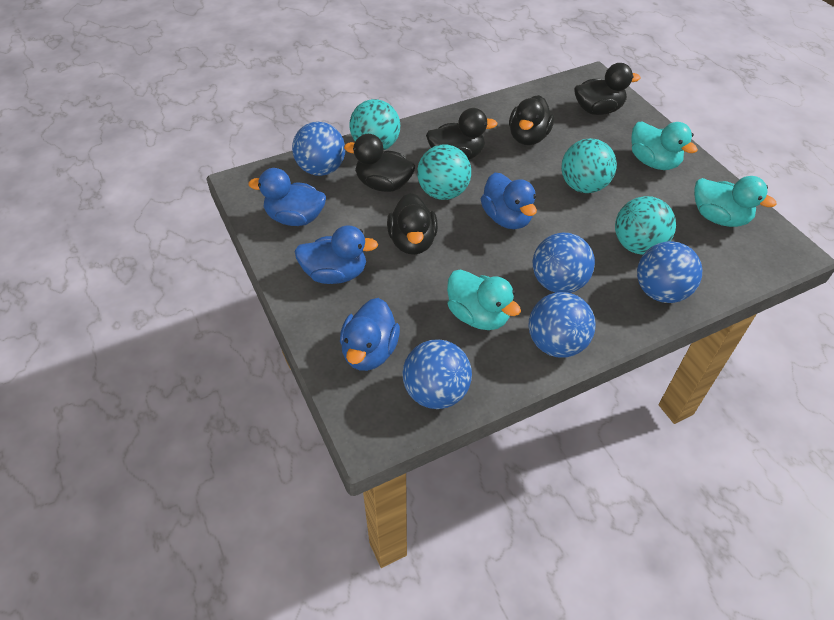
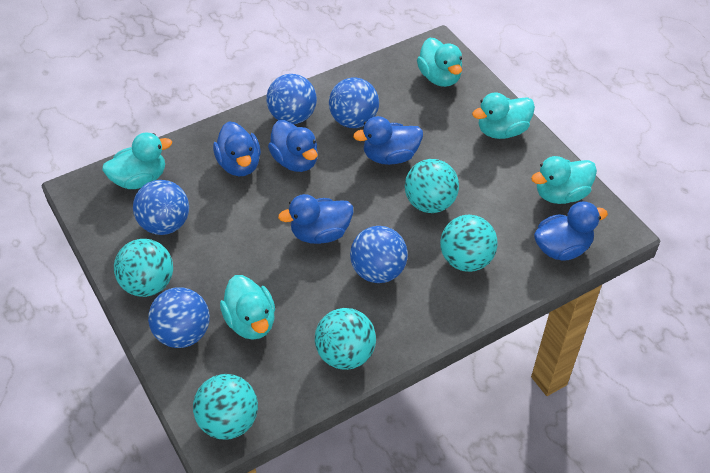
black duck: [344,134,415,192] [387,193,438,255] [426,108,497,160] [509,95,554,145] [574,63,641,115] = 5 -> none = 0
blue duck: [249,168,326,226] [294,225,378,284] [340,298,400,371] [481,173,537,229] = 4 -> [213,121,261,176] [268,120,318,172] [278,194,353,244] [353,116,423,165] [534,201,608,261] = 5
turquoise ball: [349,99,400,150] [417,144,471,200] [561,138,617,193] [615,196,676,255] = 4 -> [114,239,173,297] [193,374,258,440] [315,308,376,370] [405,159,459,213] [440,215,497,272] = 5
turquoise duck: [447,269,521,330] [631,122,698,170] [694,176,776,227] = 3 -> [102,133,172,189] [220,275,275,340] [417,37,462,87] [472,92,535,139] [531,156,597,204] = 5

